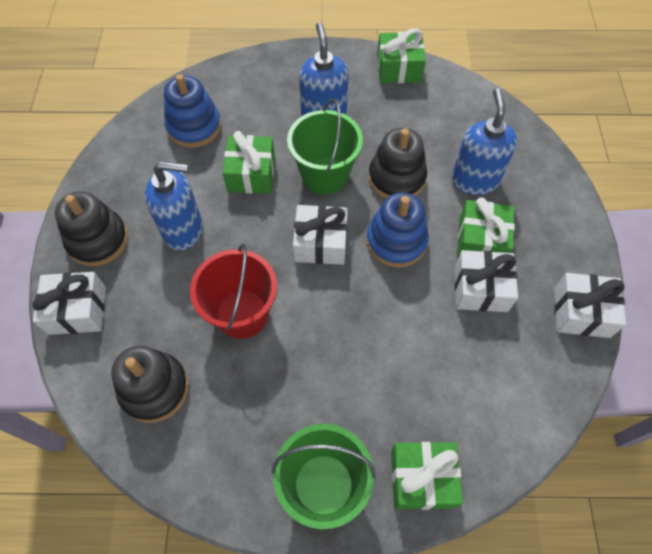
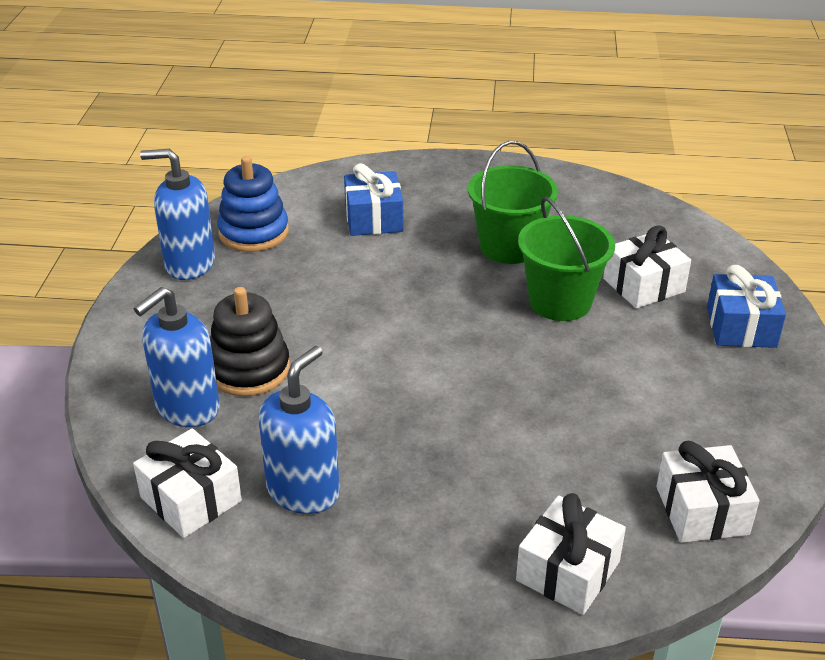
black stacking toy: [55,191,128,266] [111,346,189,423] [368,128,427,199] = 3 -> [210,287,290,396] = 1
blue gift: none = 0 -> [344,163,403,236] [707,265,786,348] = 2
blue stacking toy: [164,74,221,148] [366,192,429,268] = 2 -> [217,156,289,252] = 1
green gift: [223,131,275,194] [377,28,426,83] [391,442,463,510] [457,197,515,259] = 4 -> none = 0
red bucket: [190,244,277,339] = 1 -> none = 0

